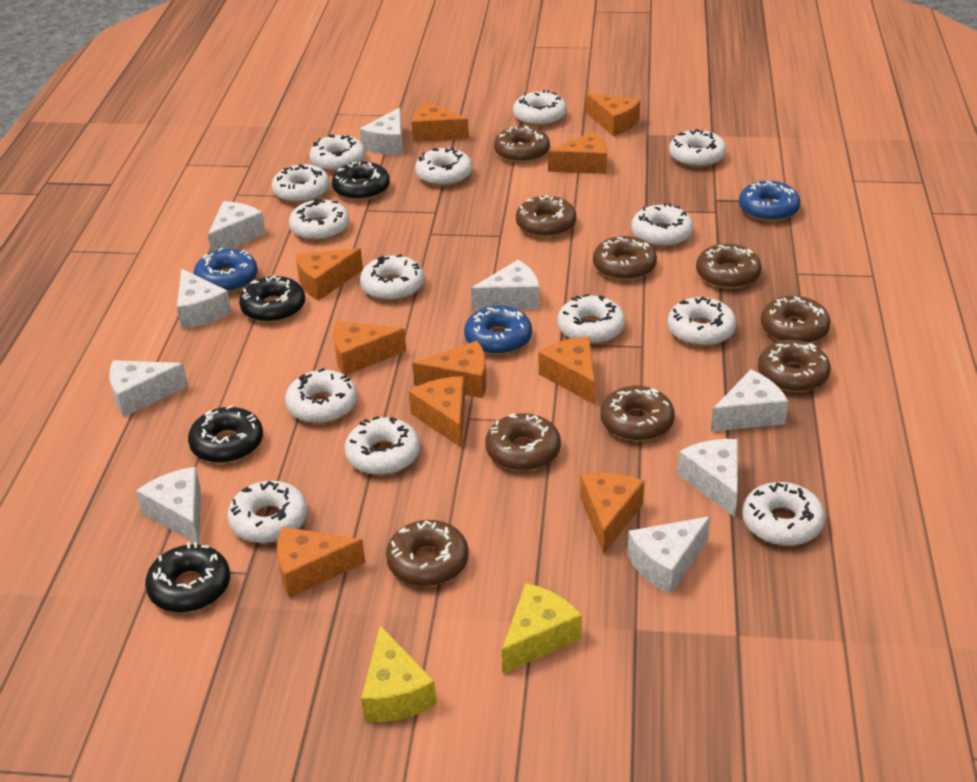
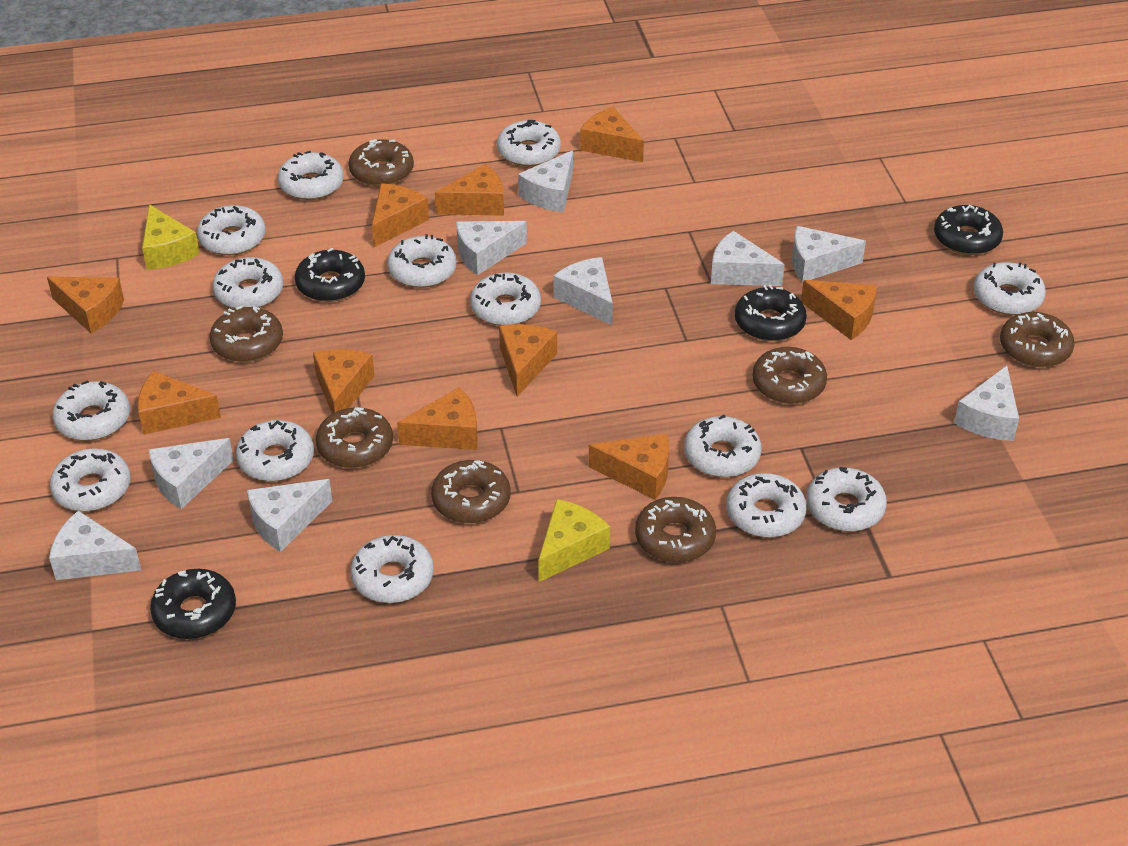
blue donut: [193,247,258,293] [464,305,532,355] [739,180,800,222] = 3 -> none = 0
brown donut: [386,520,469,586] [485,413,561,471] [494,126,550,163] [516,195,577,237] [593,236,657,280] [600,386,675,441] [696,244,762,289] [758,340,831,392] [761,296,831,343] = 9 -> [210,305,283,362] [316,407,393,468] [348,139,414,186] [431,460,511,523] [635,497,716,563] [752,347,827,404] [1000,312,1075,367] = 7

